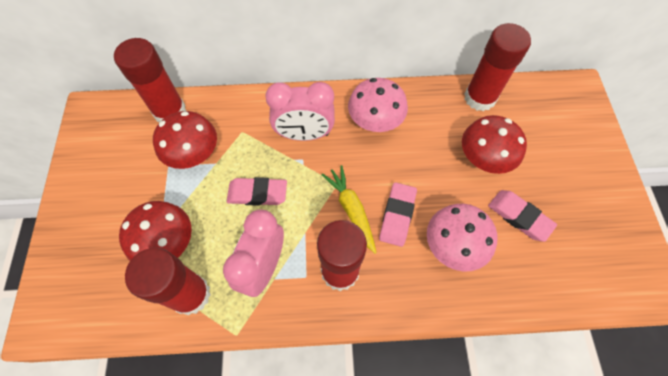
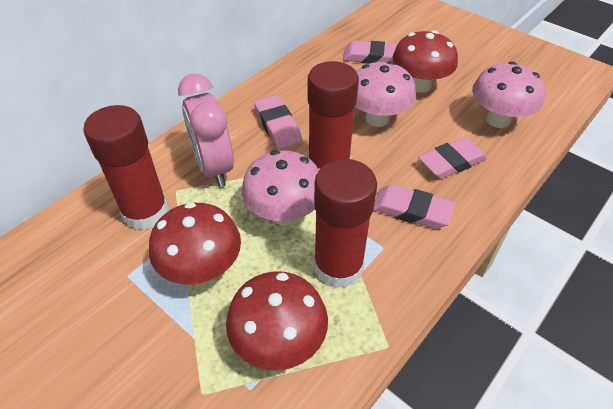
pink clock: [223,209,284,297] [265,82,335,141] = 2 -> [178,74,234,187] = 1
pink eraser: [227,177,287,206] [379,182,417,247] [488,190,557,242] = 3 -> [254,95,302,149] [343,41,398,64] [374,184,455,229] [418,137,488,179] = 4
pink mushroom: [348,78,408,132] [427,204,497,272] = 2 -> [241,150,319,225] [355,61,416,127] [472,61,545,128] = 3
red glue stick: [114,38,186,122] [125,248,211,315] [317,220,367,291] [464,23,531,111] = 4 -> [83,105,169,230] [308,61,359,170] [314,159,377,288] = 3
yellow carrot: [321,165,377,254] = 1 -> none = 0

